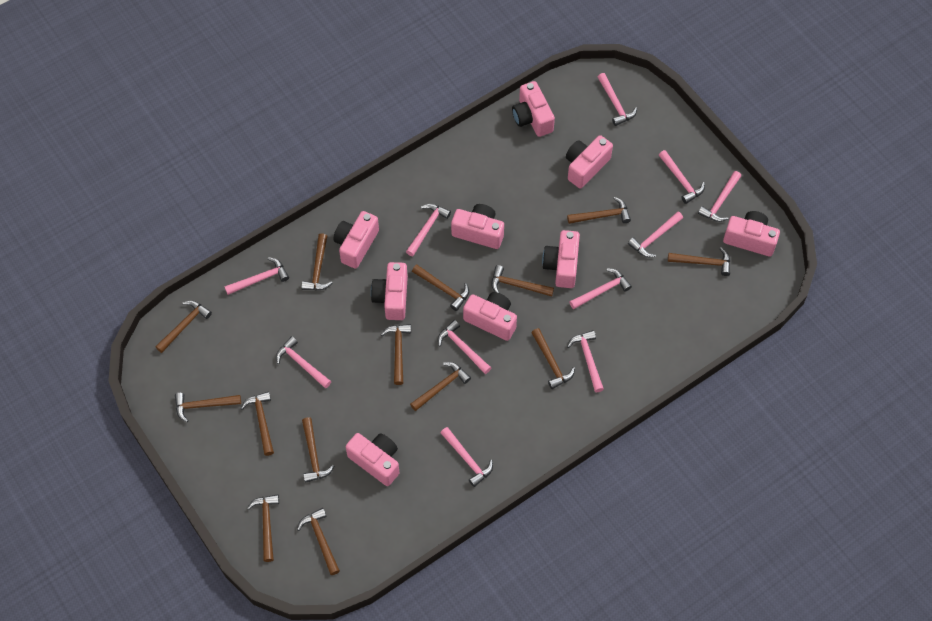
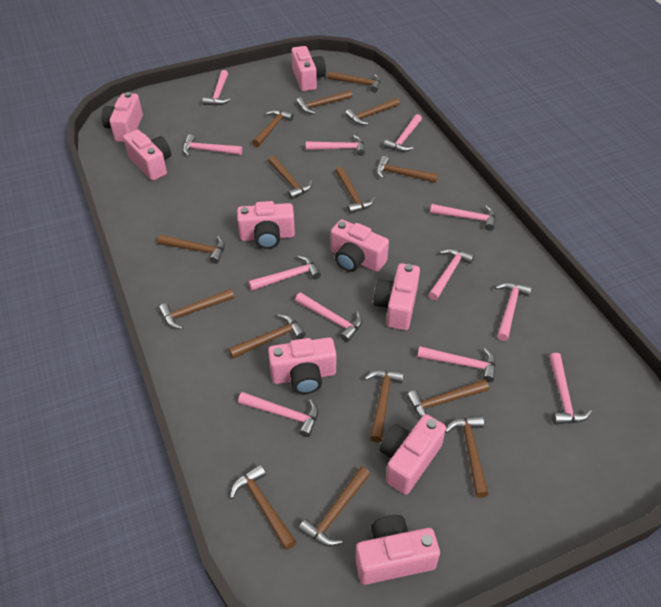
brown hammer: [155,301,212,353] [175,393,241,422] [241,391,274,456] [247,494,279,562] [297,508,340,575] [301,233,333,290] [302,417,334,483] [381,324,411,385] [410,362,471,411] [412,264,469,311] [491,265,554,297] [531,328,575,389] [567,197,631,224] [668,247,730,276] = 14 -> [158,235,225,264] [159,288,234,329] [228,314,306,359] [230,465,296,550] [252,110,294,147] [268,156,313,200] [296,90,352,114] [298,467,371,547] [328,71,381,93] [335,167,375,214] [345,98,400,125] [365,370,404,442] [377,156,438,183] [407,379,489,418] [445,416,489,498] = 15
pink hammer: [224,257,289,295] [276,336,331,388] [406,204,451,256] [438,320,491,374] [441,427,493,487] [567,330,604,392] [569,268,632,309] [598,73,637,126] [628,212,683,257] [659,150,705,204] [698,171,741,222] = 11 -> [183,134,242,156] [202,70,230,106] [238,392,318,437] [248,255,321,291] [295,293,362,342] [306,135,366,156] [384,114,422,152] [417,346,496,382] [428,248,474,300] [430,204,496,231] [495,282,532,341] [549,353,592,424] = 12

